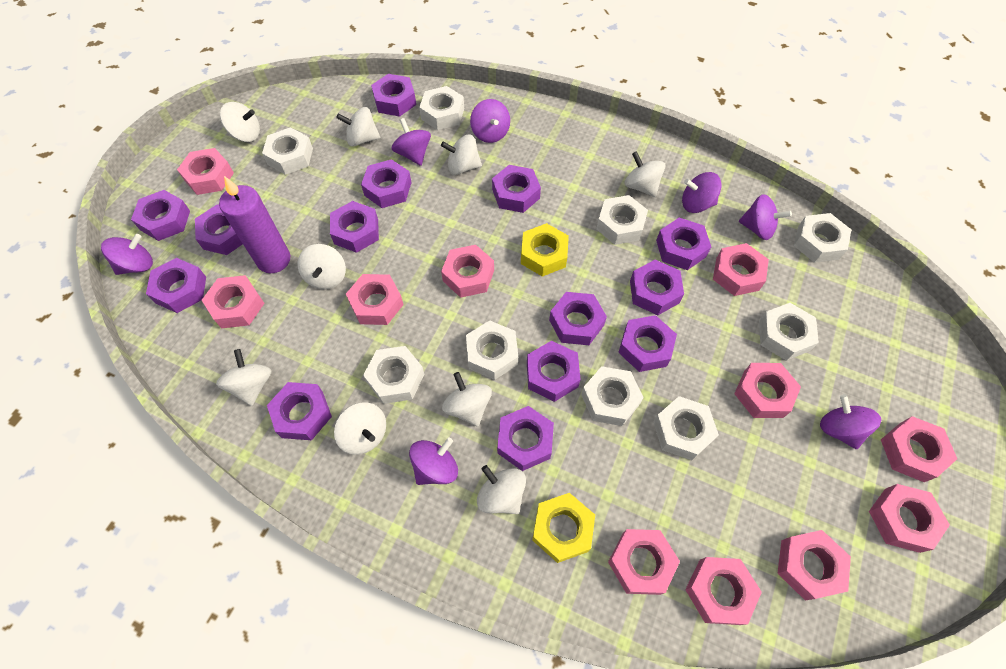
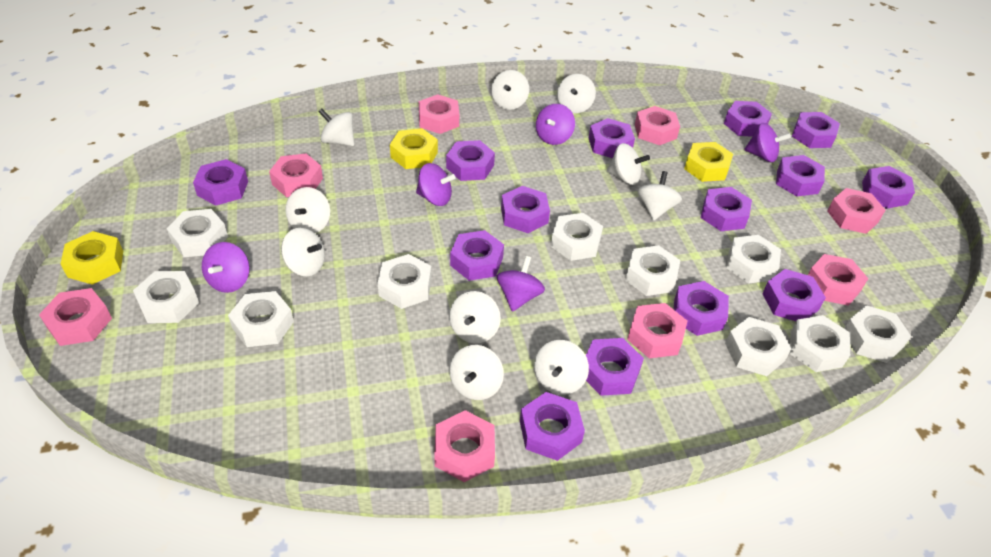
pink nut: [177,148,234,195] [202,275,264,328] [346,274,404,325] [441,245,494,298] [608,529,680,595] [685,557,762,625] [713,243,769,296] [734,363,801,418] [778,530,851,601] [869,484,950,553] [881,416,957,482] = 11 -> [39,288,112,346] [269,153,323,197] [419,94,459,134] [434,410,495,482] [627,303,687,358] [635,106,680,145] [808,254,868,306] [827,188,885,234] = 8
purple candle: [219,176,290,273] = 1 -> none = 0
purple spinning top: [101,234,153,275] [392,118,431,166] [409,438,458,485] [470,99,510,143] [682,172,721,213] [739,194,792,240] [820,394,881,449] = 7 -> [202,242,250,293] [416,163,456,206] [497,256,545,312] [536,104,575,145] [744,123,791,162] = 5
white nut: [262,127,313,175] [363,346,425,404] [419,86,464,130] [466,320,518,380] [581,366,644,426] [596,195,648,245] [653,396,719,460] [759,303,819,361] [794,213,851,263] = 9 -> [133,271,199,323] [167,209,228,257] [228,291,294,347] [378,254,432,309] [551,213,603,261] [625,245,680,296] [725,317,791,376] [726,235,781,284] [790,315,850,372] [844,305,911,363] = 10
white spinning top: [216,349,272,406] [220,102,260,142] [297,244,346,290] [334,403,386,455] [336,107,380,147] [441,135,482,175] [442,372,492,427] [477,465,526,514] [624,151,665,197] = 9 -> [281,228,325,276] [285,187,330,233] [318,109,354,146] [449,291,501,343] [449,345,504,400] [491,70,529,110] [534,340,589,395] [557,74,596,113] [607,143,650,185] [637,171,682,221] = 10
yellow nut: [521,223,569,277] [532,493,595,563] = 2 -> [61,231,123,285] [390,128,438,169] [684,142,733,182] = 3

